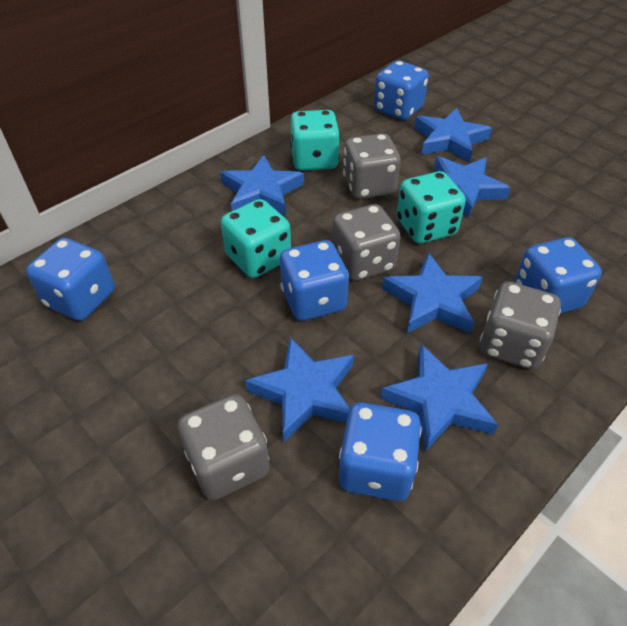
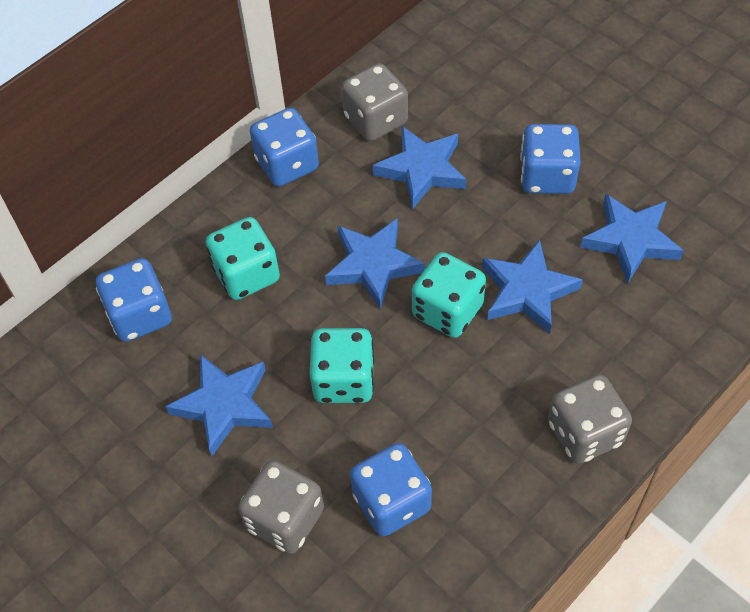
blue dice: [26,238,115,321] [280,240,349,321] [339,402,422,501] [374,61,428,120] [515,237,602,314] = 5 -> [96,258,172,342] [250,108,319,187] [350,443,432,536] [520,124,581,194] = 4
blue star: [220,155,304,216] [245,337,354,443] [380,344,498,452] [382,253,483,333] [414,108,492,162] [434,156,510,218] = 6 -> [165,354,273,456] [325,218,425,309] [373,126,467,209] [482,240,583,334] [580,194,684,283] = 5
grey dice: [178,394,270,500] [332,204,401,281] [343,133,401,199] [480,282,561,370] = 4 -> [238,460,324,554] [341,63,408,141] [548,374,632,464] = 3

